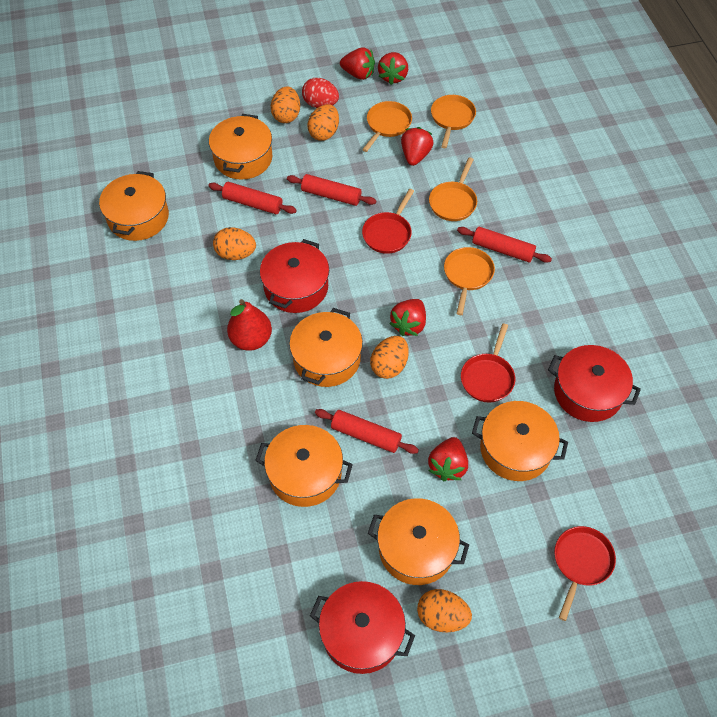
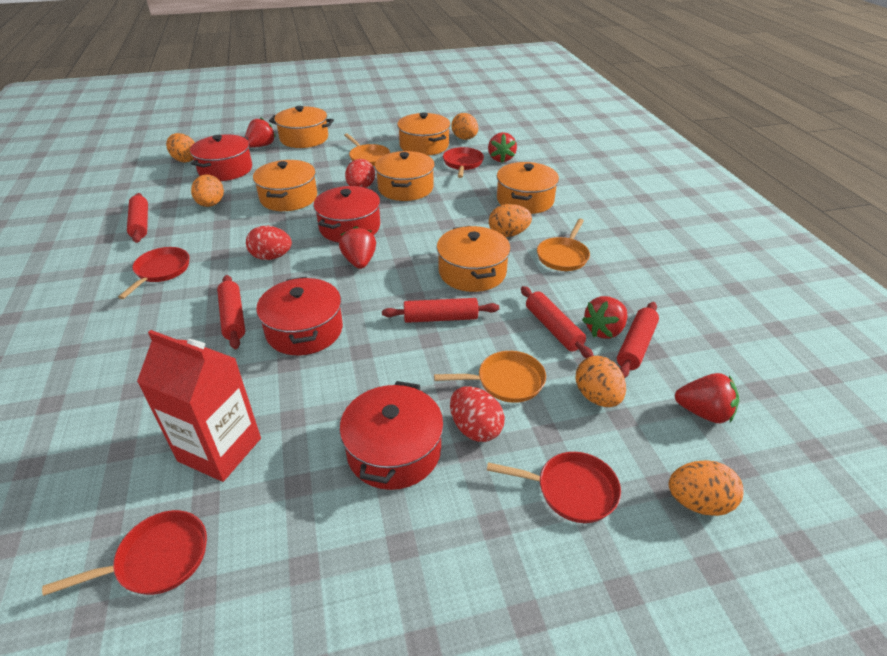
orange egg: [213,227,256,260] [271,86,300,123] [307,104,339,141] [370,336,409,379] [417,589,472,632] = 5 -> [166,133,195,162] [191,174,224,207] [451,113,478,140] [489,204,532,237] [576,356,626,407] [669,460,744,516] = 6
orange pan: [362,101,412,152] [429,157,477,221] [431,95,476,148] [444,247,495,315] = 4 -> [344,133,390,166] [434,351,546,403] [537,219,590,271] = 3
red carton: none = 0 -> [137,330,261,482] = 1
red egg: [302,78,339,108] = 1 -> [246,226,292,260] [345,159,375,188] [450,386,505,442] = 3
red pan: [362,189,414,254] [461,323,515,403] [554,526,616,621] = 3 -> [42,510,207,596] [118,247,189,299] [443,147,484,178] [487,452,621,523] = 4
red pear: [227,299,272,351] = 1 -> none = 0
red pot: [260,239,329,313] [310,581,415,674] [548,345,641,422] = 3 -> [190,134,252,181] [256,277,343,355] [313,186,380,242] [339,381,444,490] = 4
red rolling pin: [208,182,297,214] [287,174,376,206] [315,409,419,454] [457,227,552,263] = 4 -> [127,193,148,243] [217,275,245,349] [382,298,499,323] [521,286,594,358] [617,302,659,378] = 5

